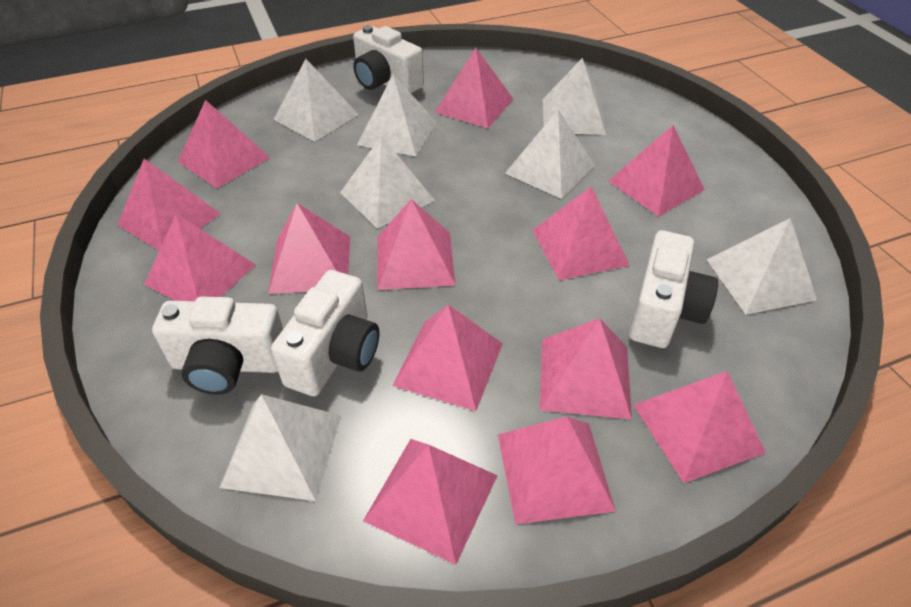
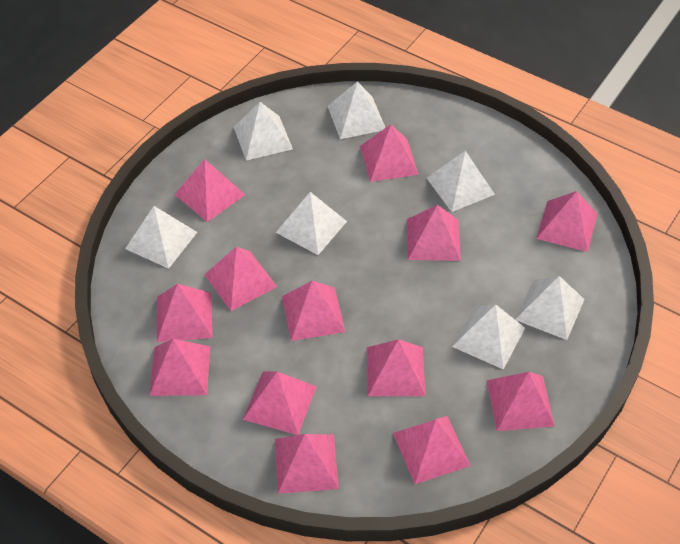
white camera: [152,296,283,395] [271,270,379,396] [353,25,424,93] [629,230,718,348] = 4 -> none = 0

